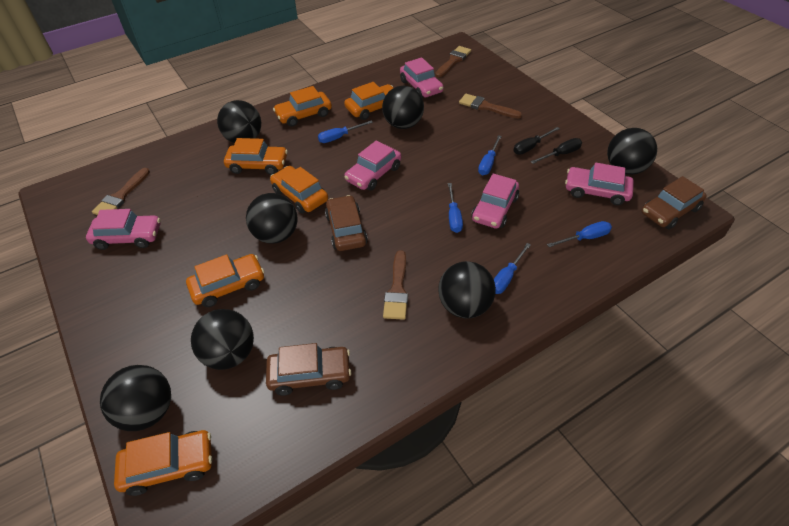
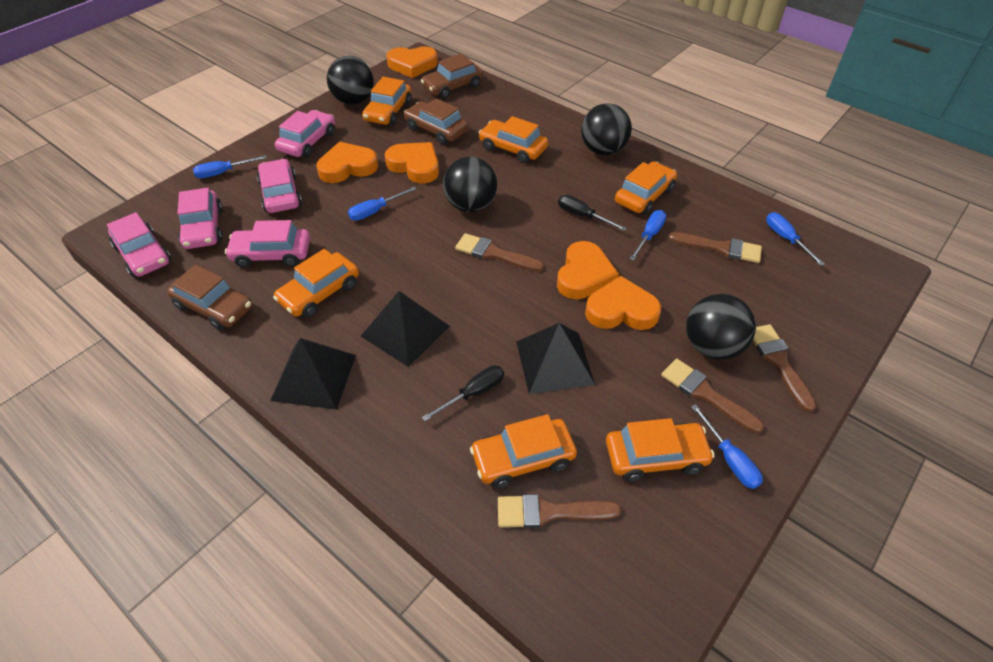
black ball: [100,365,171,431] [191,309,254,370] [217,100,261,143] [246,193,298,244] [382,86,424,129] [438,261,496,318] [607,128,657,175] = 7 -> [327,56,374,105] [443,157,497,212] [581,103,632,155] [686,294,756,360] = 4
black pyramid: none = 0 -> [270,338,356,410] [361,291,450,367] [516,323,595,394] = 3
brown brush: [92,168,150,215] [383,250,408,320] [435,46,471,77] [459,94,522,119] = 4 -> [455,233,544,272] [498,494,621,528] [661,359,764,433] [669,232,762,263] [753,324,817,412] = 5
orange heart: none = 0 -> [317,142,378,183] [385,142,439,183] [386,46,438,78] [557,241,619,299] [585,276,661,330] = 5

